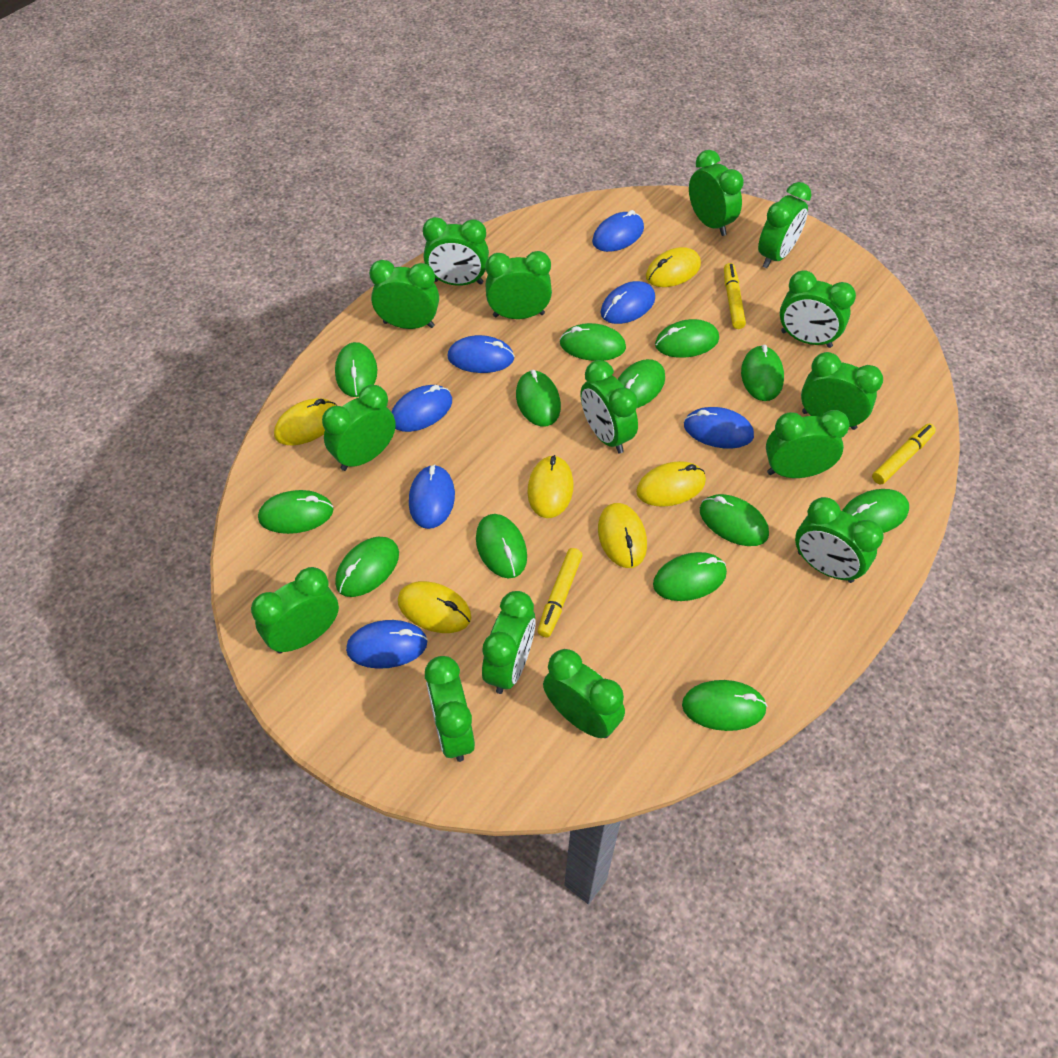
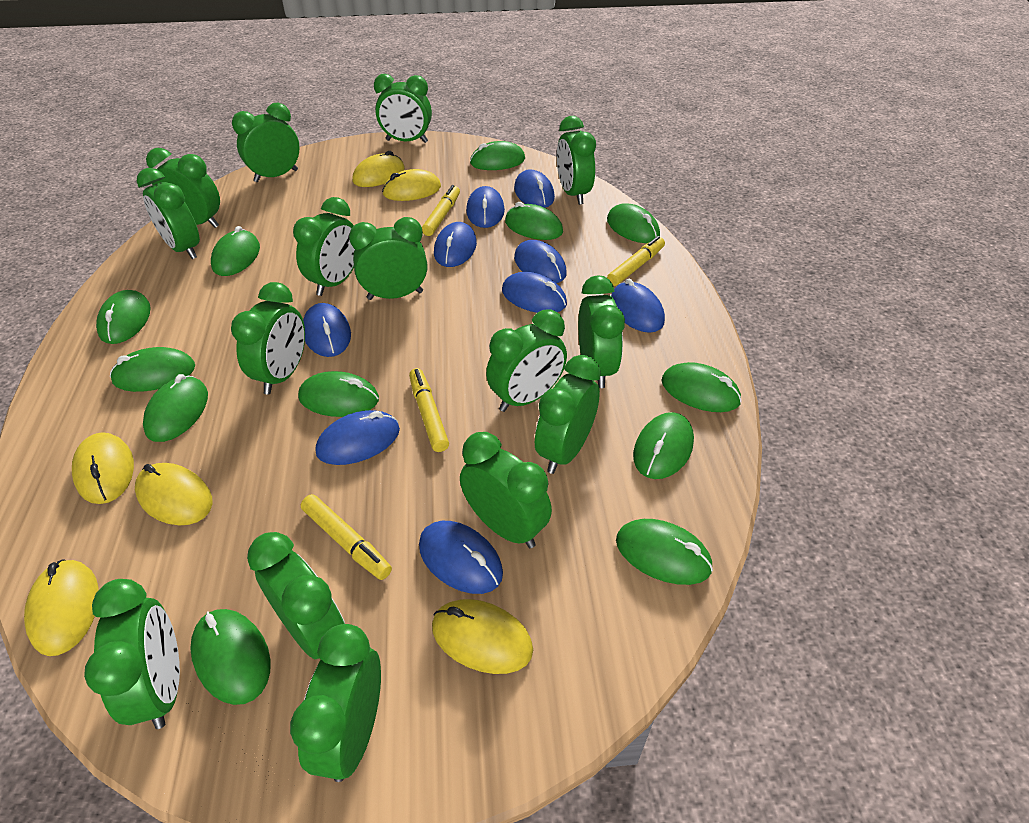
blue mouse: [346,620,428,669] [391,385,452,432] [409,464,455,529] [447,335,514,373] [592,210,644,252] [601,281,655,324] [684,407,754,449] = 7 -> [303,303,351,357] [316,410,400,465] [419,521,503,594] [434,222,477,267] [466,186,505,228] [502,272,567,313] [514,169,555,208] [514,240,567,283] [611,279,665,333] = 9
green mouse: [258,490,333,534] [335,342,377,397] [335,537,399,597] [476,514,527,578] [516,370,561,427] [560,323,626,361] [618,359,665,408] [653,552,727,601] [655,319,719,358] [682,680,767,731] [700,494,769,546] [741,345,784,401] [842,489,909,533] = 13 -> [96,290,151,344] [110,347,195,392] [143,374,208,442] [190,609,271,705] [211,226,260,276] [298,371,379,417] [470,141,525,170] [505,202,563,240] [607,203,660,243] [616,519,713,585] [633,412,694,479] [661,362,742,412] = 12
yellow marker: [538,548,583,637] [724,263,746,329] [872,424,936,485] = 3 -> [301,494,392,580] [409,368,449,452] [422,185,460,236] [607,236,665,286] = 4

